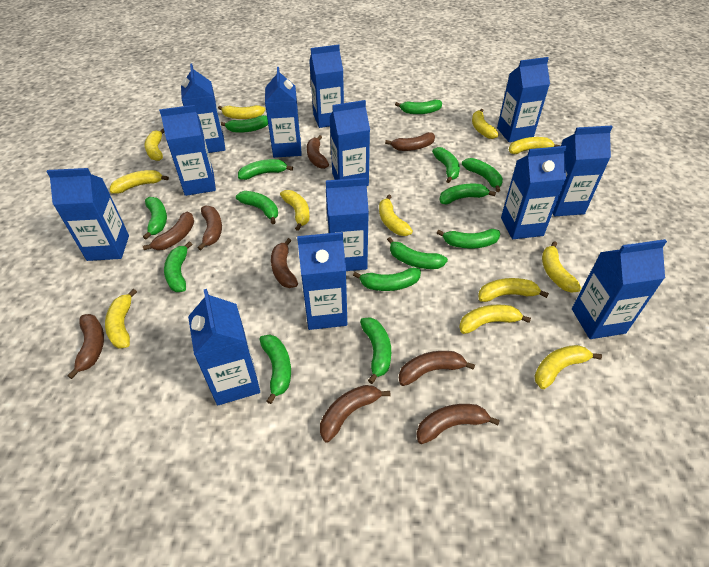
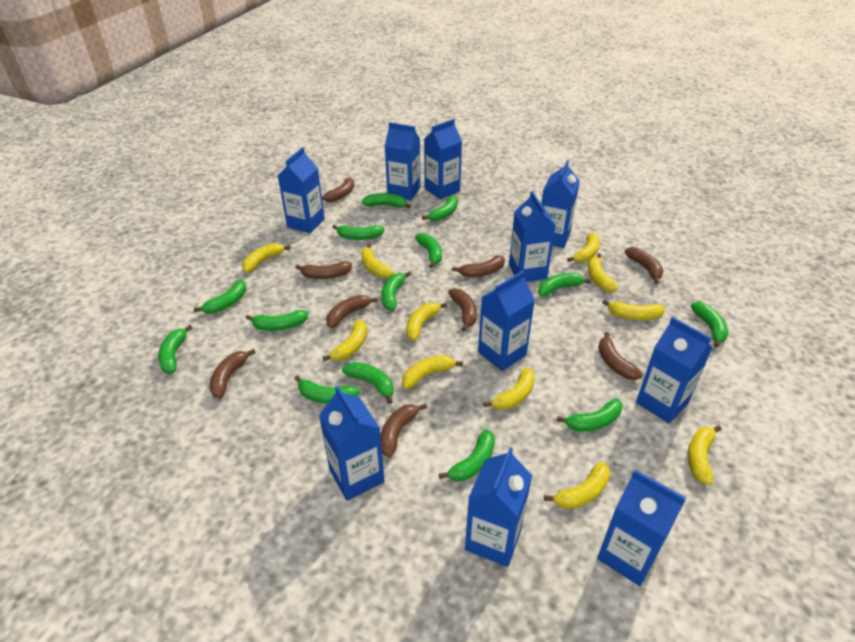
blue carton: [46,168,129,261] [159,105,216,196] [181,64,226,153] [188,289,260,405] [265,67,302,158] [297,232,347,330] [309,45,344,128] [326,178,369,271] [330,100,370,186] [497,57,550,142] [501,146,566,239] [552,125,613,216] [572,239,667,339] = 13 -> [278,147,325,234] [319,386,385,501] [385,122,420,200] [424,119,462,199] [465,447,532,567] [478,271,535,371] [509,191,556,282] [541,160,580,248] [597,469,686,586] [636,317,712,424] = 10
yellow banana: [105,289,137,349] [110,170,169,194] [144,128,164,161] [218,105,265,119] [280,190,310,231] [379,194,413,236] [459,304,531,334] [472,109,499,139] [478,278,549,302] [509,137,561,154] [534,345,602,389] [542,241,581,293] = 12 -> [242,243,291,273] [322,320,367,361] [361,244,394,278] [402,355,463,389] [406,302,447,341] [483,368,535,410] [544,461,610,509] [567,232,600,263] [588,254,618,292] [602,299,665,320] [688,425,722,485] = 11

